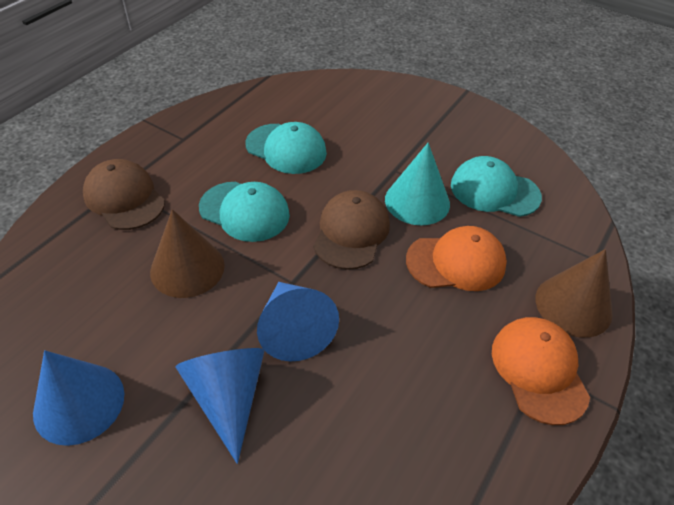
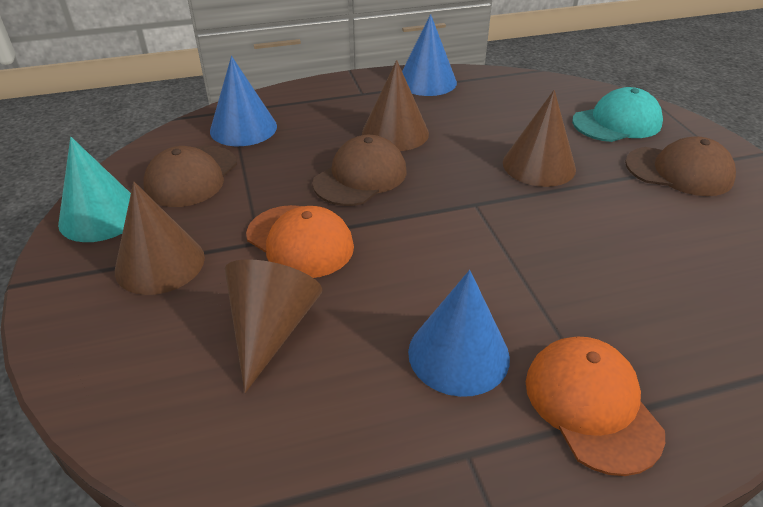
brown cap: [83,159,165,230] [313,190,390,270] = 2 -> [144,146,237,207] [312,135,406,206] [625,136,736,196] = 3
brown cone: [150,209,225,298] [535,249,613,338] = 2 -> [115,182,205,295] [225,259,323,393] [362,60,429,151] [503,90,576,187] = 4
turquoise cap: [199,182,290,242] [245,122,327,174] [451,156,542,217] = 3 -> [572,87,663,142] = 1

